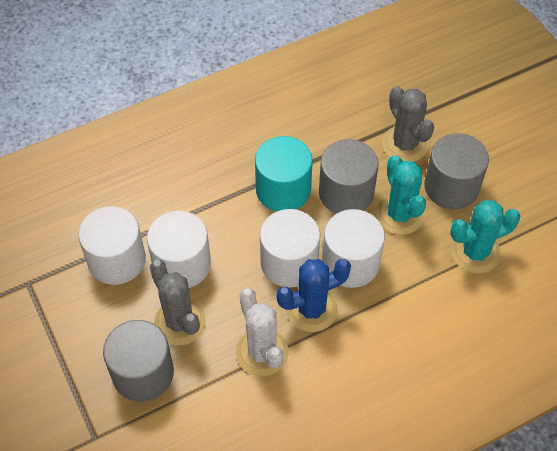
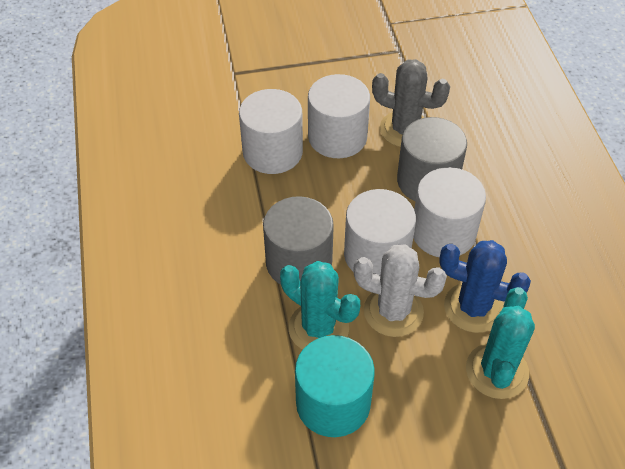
grey cactus: [150,260,206,345] [382,86,434,161] = 2 -> [372,59,450,147] = 1
grey cylinder: [103,320,174,402] [319,139,378,214] [424,133,489,209] = 3 -> [263,196,334,284] [397,117,467,201] = 2

